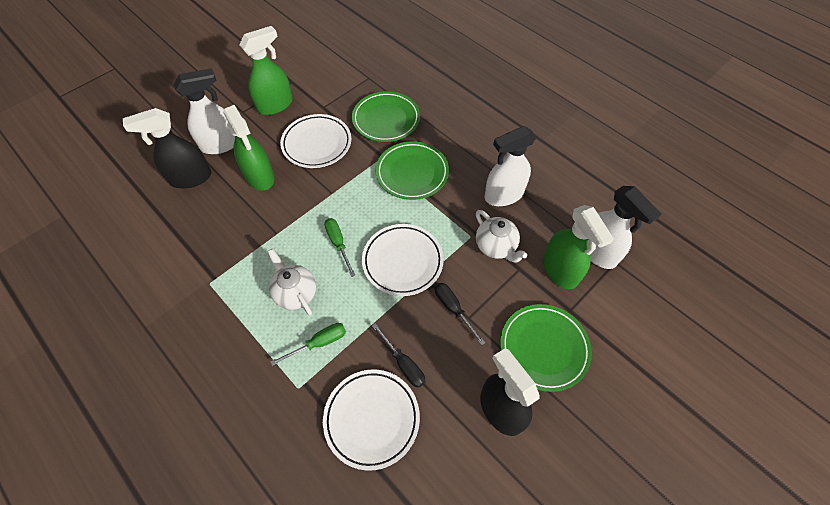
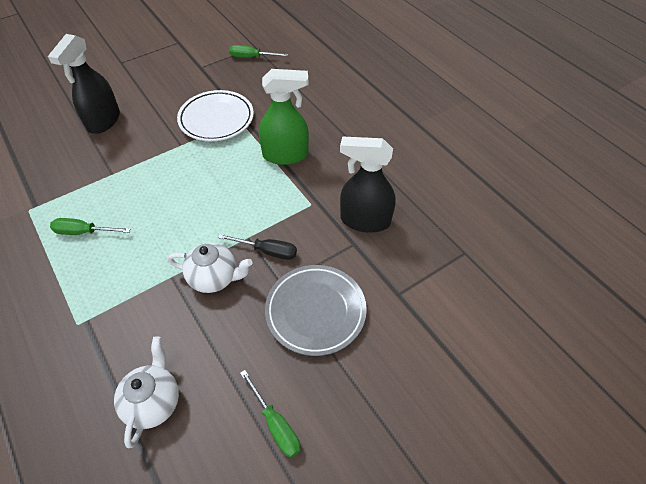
black screwdriver: [372,323,425,388] [435,283,485,345] = 2 -> [218,234,297,260] = 1
green plate: [352,91,420,142] [376,141,449,200] [500,304,592,392] = 3 -> none = 0
green screwdriver: [270,323,346,366] [324,218,355,277] = 2 -> [50,218,130,235] [229,45,288,58] [240,370,301,458] = 3
green spray bottle: [223,105,274,191] [239,26,293,115] [543,205,614,289] = 3 -> [259,69,309,165] = 1
grey plate: none = 0 -> [265,265,367,356] = 1
white plate: [280,114,351,168] [323,370,420,471] [362,224,444,296] = 3 -> [177,90,254,141] = 1
white spray bottle: [174,68,235,154] [485,126,537,206] [588,186,661,269] = 3 -> none = 0

